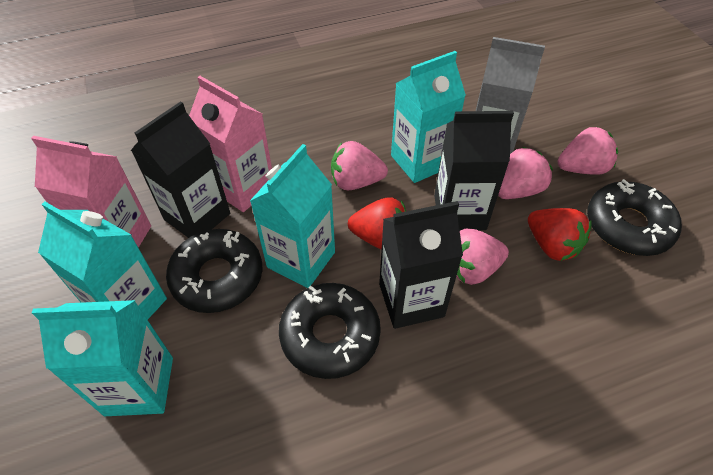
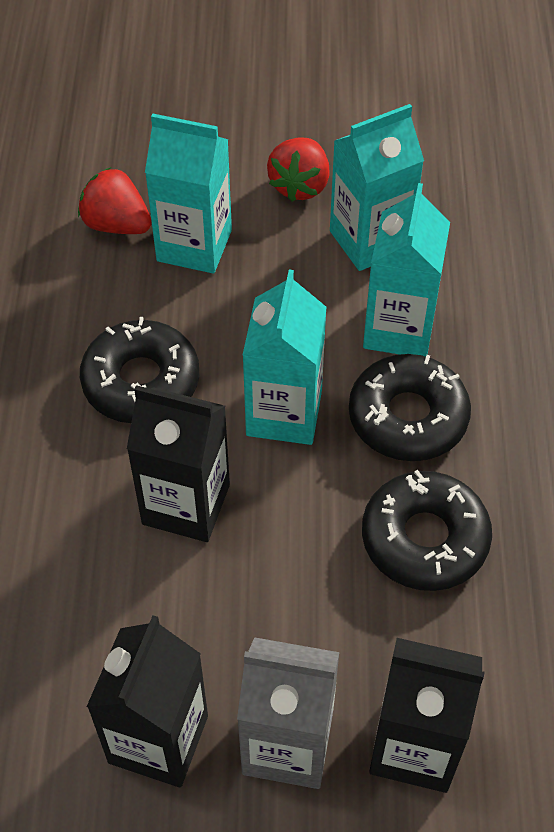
pink carton: [31,136,151,248] [189,76,272,212] = 2 -> none = 0
pink strawberry: [331,141,388,190] [456,228,509,285] [498,147,553,199] [558,127,618,175] = 4 -> none = 0

